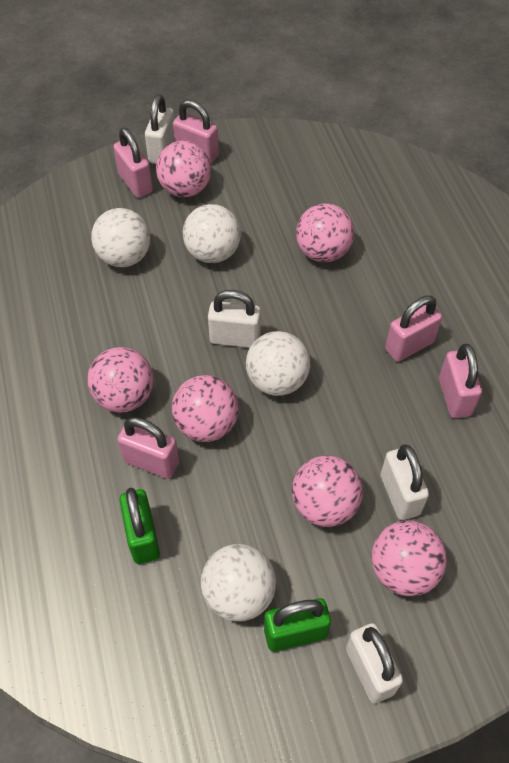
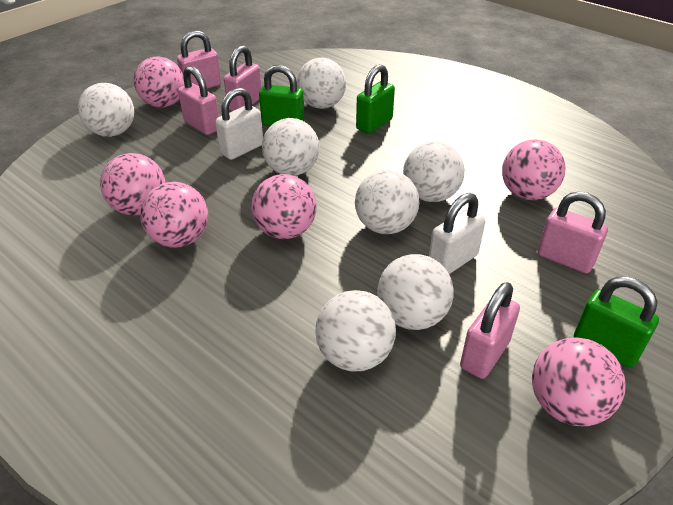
green padlock: [119,487,160,564] [264,598,331,652] = 2 -> [259,65,304,126] [356,64,395,134] [574,277,659,368] = 3
white ball: [91,208,150,267] [183,204,241,263] [201,544,276,621] [246,331,310,396] = 4 -> [78,83,134,137] [262,118,319,176] [297,58,346,109] [315,290,396,372] [355,170,419,234] [377,254,454,330] [403,141,464,202] = 7
white padlock: [145,94,175,164] [208,290,261,348] [346,623,403,703] [381,444,429,520] = 4 -> [215,88,263,160] [429,193,485,274] = 2

